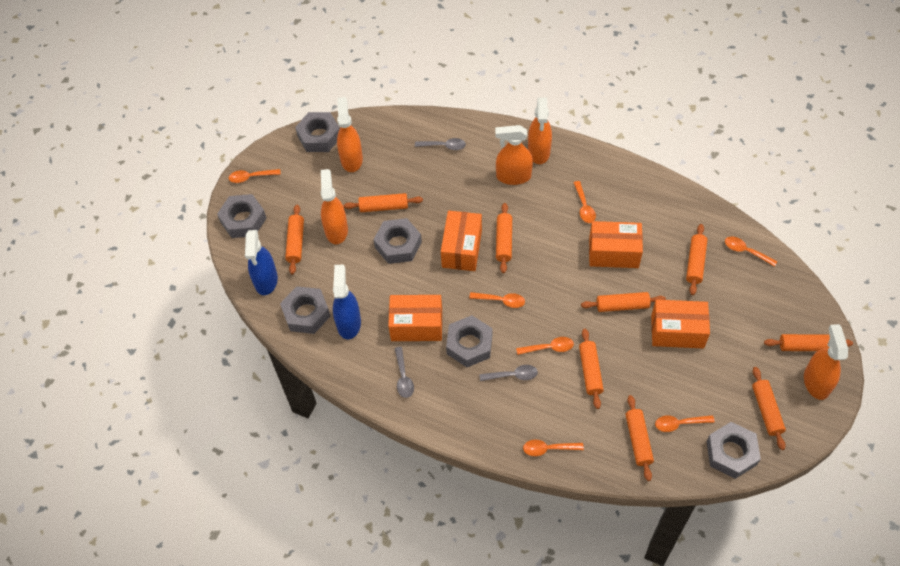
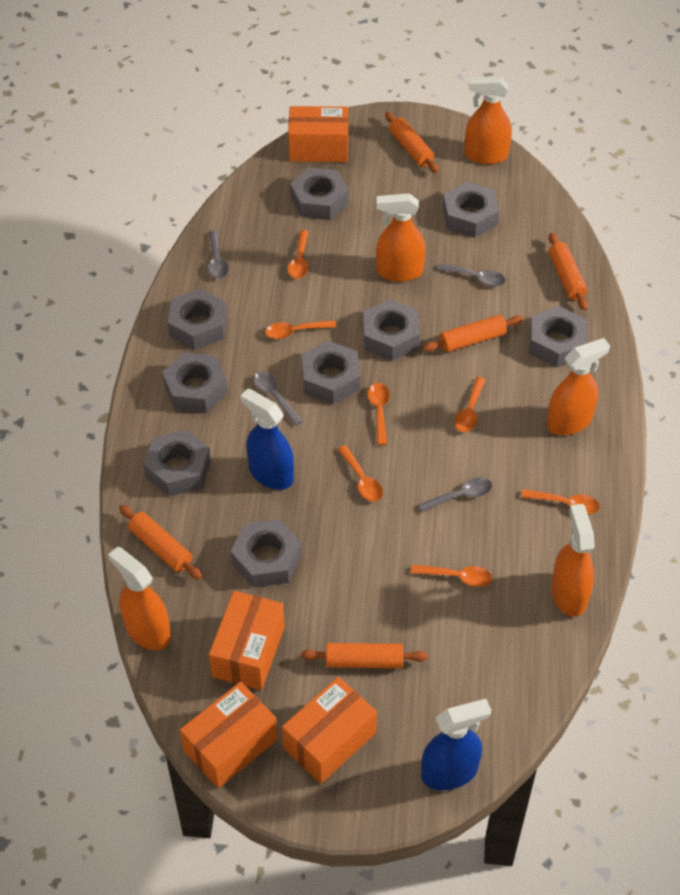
grey nut: [217,194,267,238] [280,286,331,334] [295,112,340,152] [373,218,422,264] [446,315,492,367] [706,422,761,479] = 6 -> [143,430,211,496] [162,352,228,413] [168,289,227,350] [231,519,302,588] [290,168,349,220] [302,341,360,404] [363,299,420,361] [443,182,499,238] [529,306,587,368] = 9
grey spoon: [395,347,414,398] [415,138,466,150] [479,365,538,381] = 3 -> [208,230,229,279] [253,372,303,426] [418,477,492,512] [437,263,506,287] = 4
orange rolling pin: [285,205,304,274] [343,193,423,212] [496,203,512,273] [579,329,604,409] [581,292,666,312] [626,395,654,481] [686,224,708,295] [752,367,786,450] [764,334,853,351] = 9 -> [119,505,202,580] [301,643,428,668] [385,112,439,173] [423,315,523,352] [549,233,588,310] = 5

